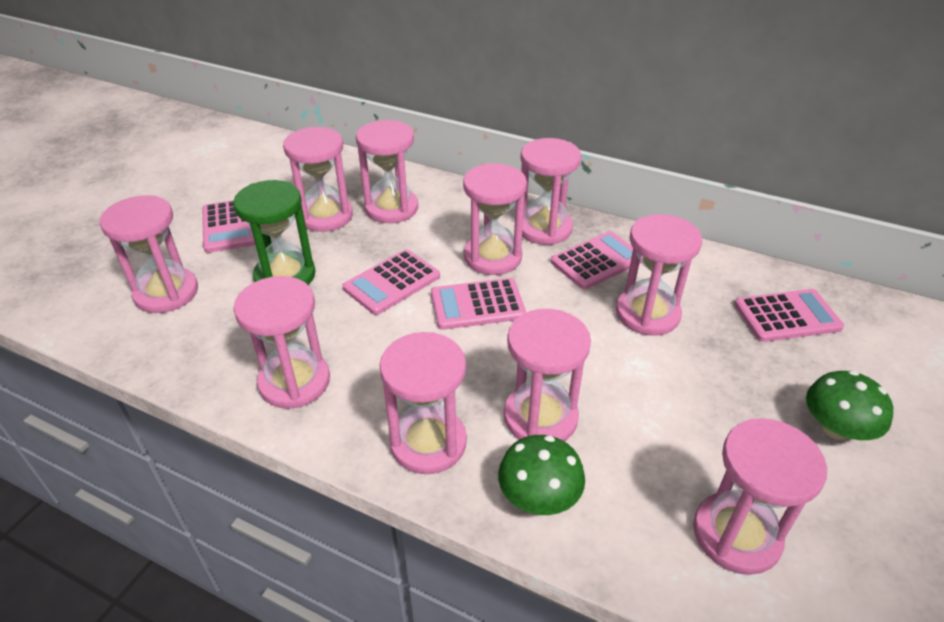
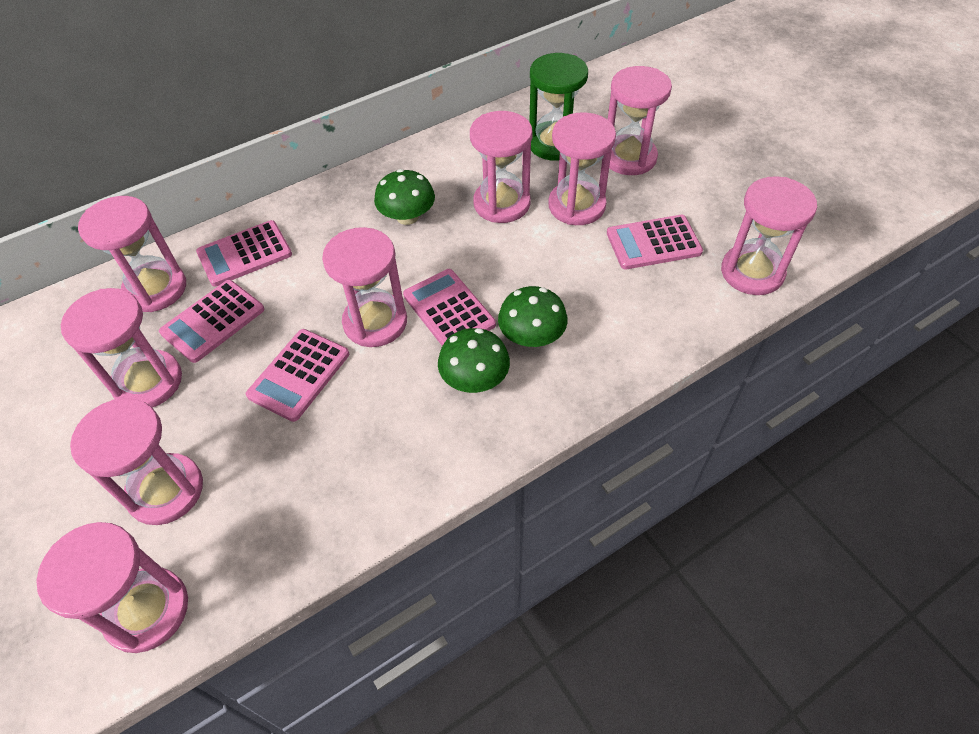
green mushroom: [498,435,585,515] [806,370,893,440] = 2 -> [374,169,435,225] [438,328,510,393] [498,286,568,347] = 3
pink hourglass: [100,195,198,313] [234,276,330,409] [283,127,353,232] [356,120,418,223] [380,332,467,474] [463,163,527,275] [504,309,591,441] [521,138,581,245] [616,214,702,336] [693,418,827,575] = 10 -> [36,522,188,653] [61,288,182,408] [70,398,203,525] [78,196,186,312] [322,227,407,347] [470,111,532,223] [548,112,616,225] [608,66,672,175] [721,176,817,295] = 9

